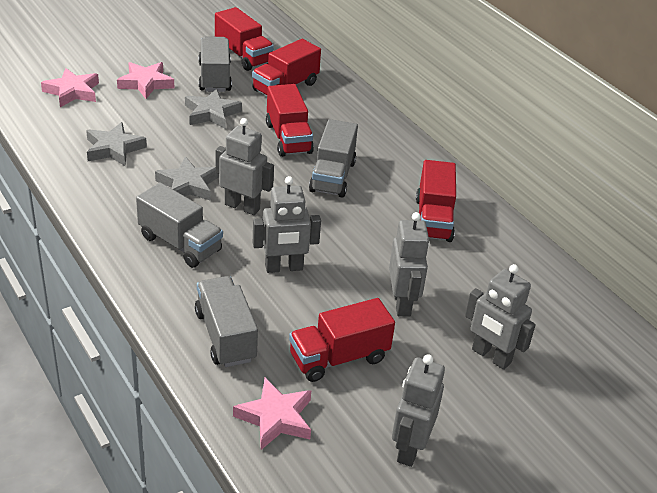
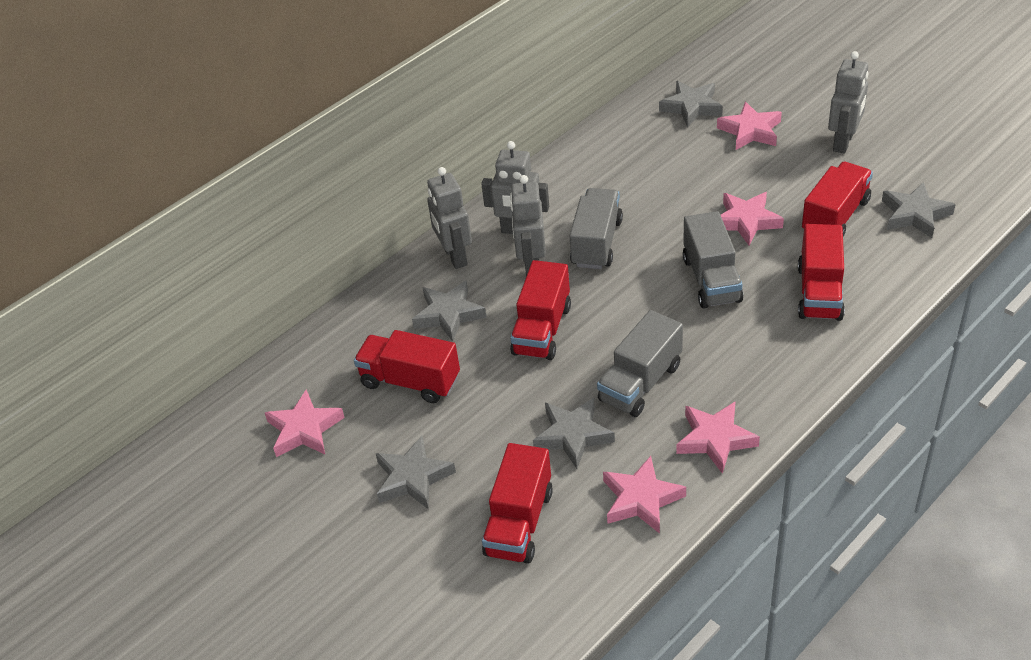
grey robot: [216,118,274,215] [253,176,321,273] [389,212,430,317] [392,354,445,467] [465,264,536,370] = 5 -> [427,167,472,269] [481,141,549,234] [510,175,546,276] [828,51,869,153] = 4
grey star: [86,122,147,166] [155,156,219,201] [185,89,242,129] = 3 -> [375,436,456,509] [412,281,487,342] [533,398,615,469] [659,81,723,127] [882,182,956,238] = 5
grey truck: [136,183,223,268] [195,276,258,367] [199,36,232,92] [309,119,358,197] = 4 -> [570,188,623,269] [597,310,683,417] [683,211,743,308] = 3
pink star: [41,68,99,107] [117,62,174,99] [233,378,311,450] = 3 -> [265,389,345,457] [603,456,686,534] [676,401,760,474] [717,102,782,150] [721,192,784,246] = 5

